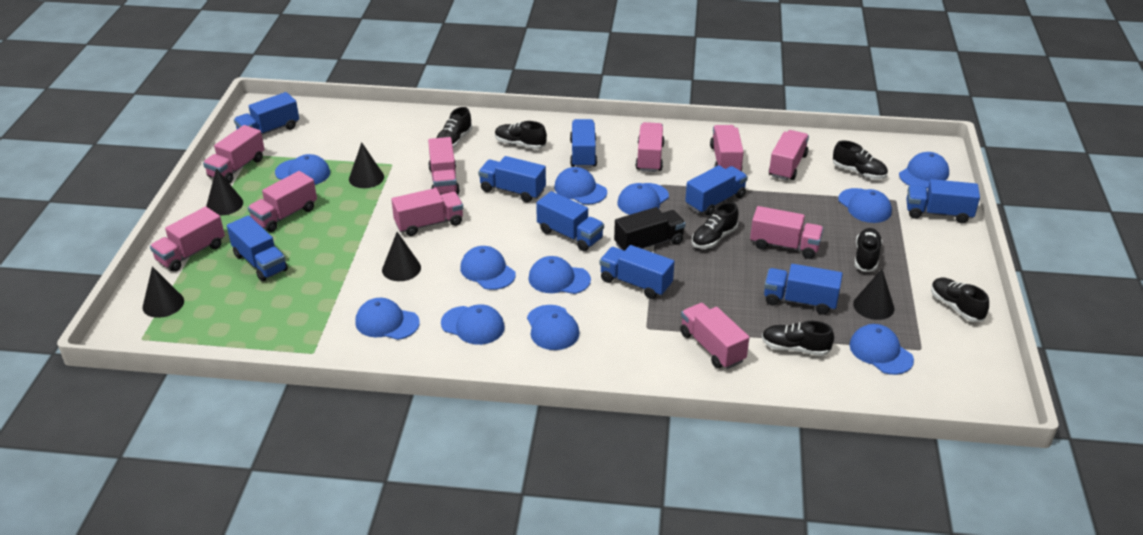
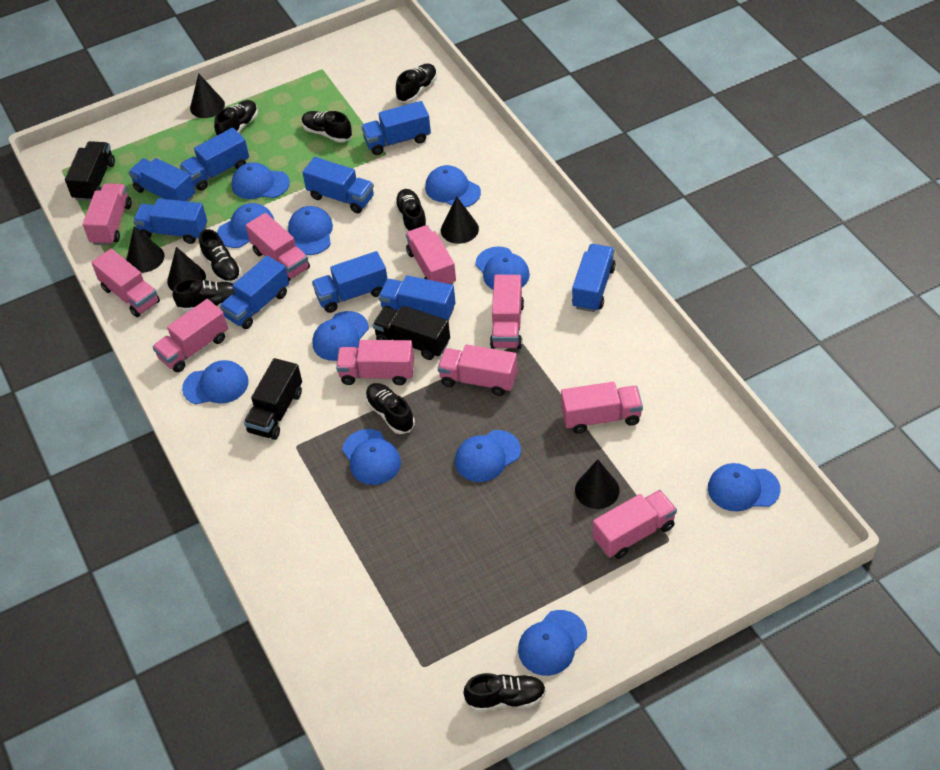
black shoe: [437,107,473,148] [495,121,547,149] [692,202,738,249] [762,321,834,356] [833,141,888,179] [855,228,882,272] [931,277,989,322] = 7 -> [172,279,235,312] [199,229,242,284] [214,100,258,136] [302,111,352,143] [365,383,415,434] [394,189,427,232] [396,63,437,103] [464,673,546,712] = 8
black truck: [614,207,686,251] = 1 -> [65,141,115,201] [244,358,302,440] [373,306,450,360] = 3

